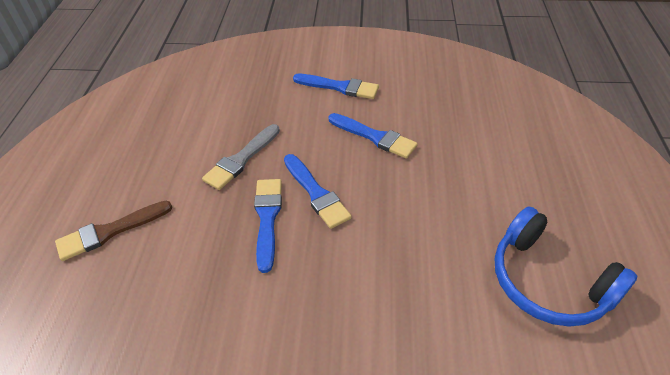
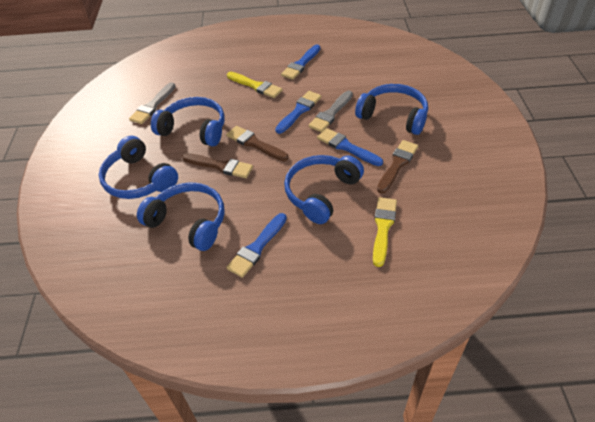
blue headphones: [495,207,637,327] = 1 -> [99,136,178,199] [137,182,225,251] [151,97,225,146] [284,155,364,224] [355,84,428,135] = 5
brown brush: [55,201,172,261] = 1 -> [182,153,253,178] [226,126,289,161] [377,140,418,194] = 3
grey brush: [202,124,280,190] = 1 -> [129,82,176,124] [308,91,353,132] = 2
yellow brush: none = 0 -> [227,72,283,98] [373,197,397,267] = 2

